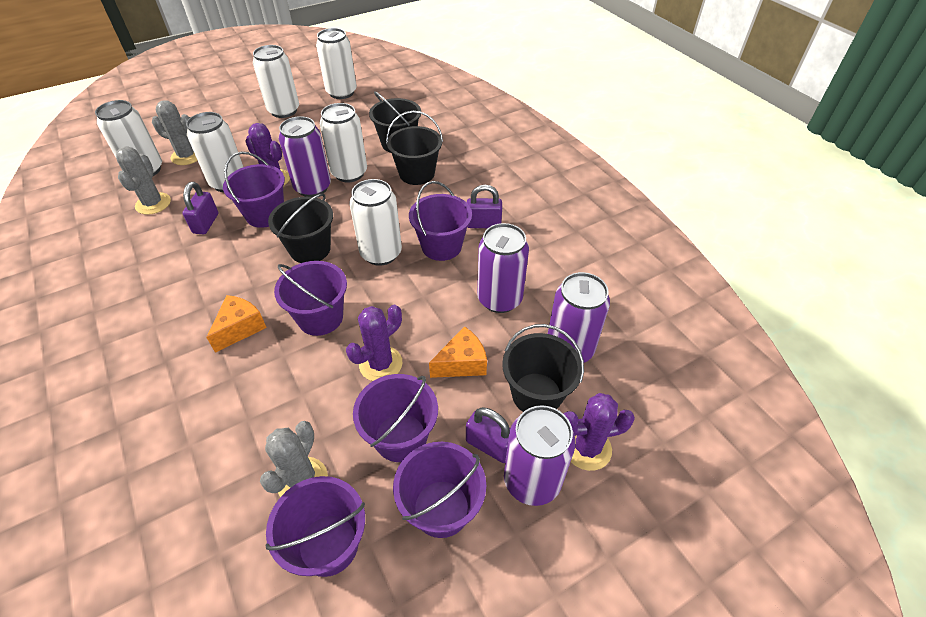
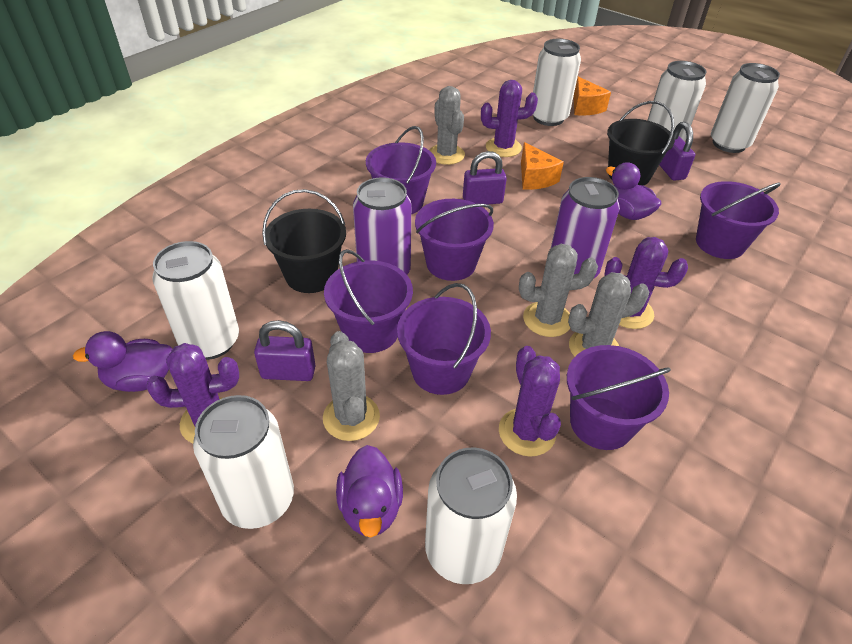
black bucket: [268,193,333,263] [369,91,421,153] [386,111,443,185] [502,324,584,412] = 4 -> [262,189,346,293] [607,101,675,186] = 2
grey cactus: [116,146,171,215] [152,100,198,165] [260,421,328,497] = 3 -> [323,331,380,441] [429,86,465,165] [519,244,598,337] [568,272,649,357] = 4
purple cactus: [245,123,290,186] [346,305,402,381] [564,393,635,471] = 3 -> [146,343,239,443] [481,80,538,157] [499,346,561,457] [604,237,688,329] = 4
purple can: [279,116,331,197] [477,223,529,313] [504,405,575,506] [548,272,610,363] = 4 -> [353,177,411,274] [551,177,620,278] = 2
purple duck: none = 0 -> [73,331,172,392] [336,445,403,537] [606,162,662,220] = 3

